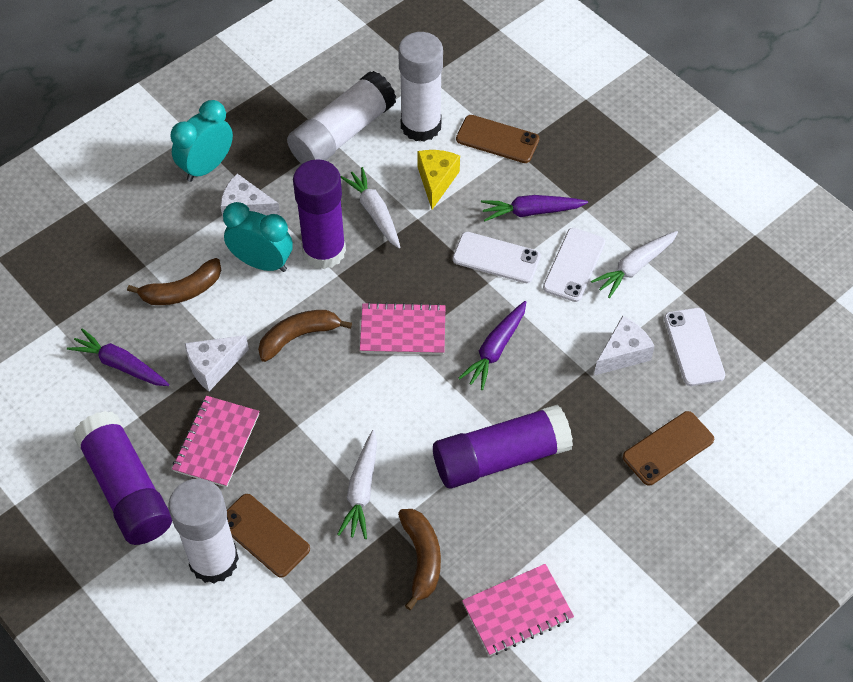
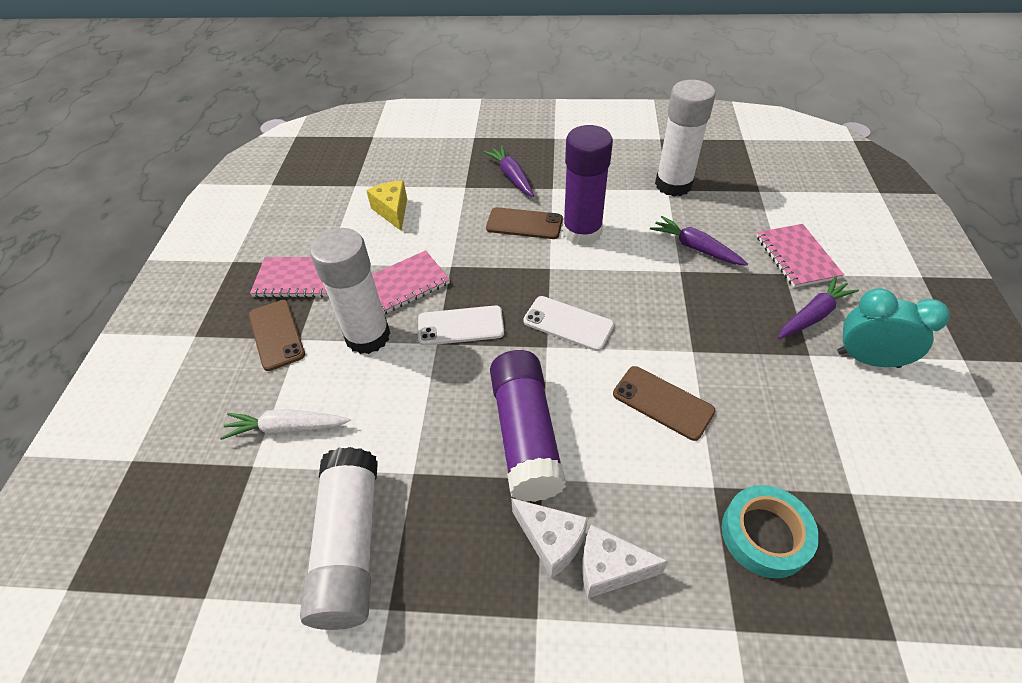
brown banana: [127,258,221,305] [258,310,352,362] [398,509,441,610] = 3 -> none = 0
purple glue stick: [73,411,172,545] [293,159,346,269] [433,404,573,489] = 3 -> [490,350,566,502] [563,125,613,245] = 2
turquoise clock: [170,100,233,182] [223,202,293,272] = 2 -> [837,288,950,368] = 1
turquoise tape: none = 0 -> [722,485,819,578] = 1
white carrot: [337,430,377,539] [340,167,400,248] [591,231,678,298] = 3 -> [220,409,350,440] = 1
white cheese: [185,335,249,391] [220,174,280,222] [594,316,655,376] = 3 -> [511,498,588,578] [582,525,669,598] = 2
white phone: [453,232,541,283] [543,228,605,302] [664,308,725,386] = 3 -> [418,305,504,346] [523,296,614,351] = 2

